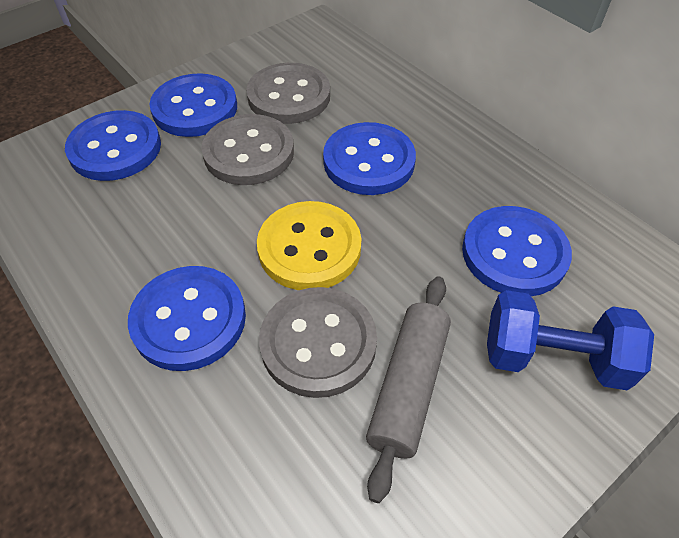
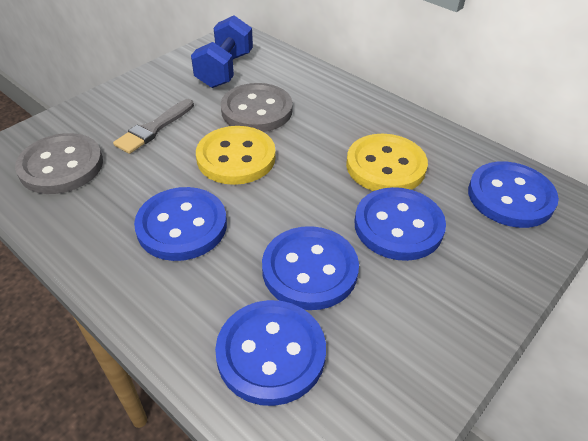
grey brush: none = 0 -> [113,99,194,154] = 1
grey button: [201,114,294,185] [246,63,330,124] [259,287,377,398] = 3 -> [15,133,103,194] [221,83,293,132] = 2
grey rolling pin: [366,276,451,503] = 1 -> none = 0
yellow button: [257,201,361,290] = 1 -> [196,126,276,185] [346,134,428,191] = 2

